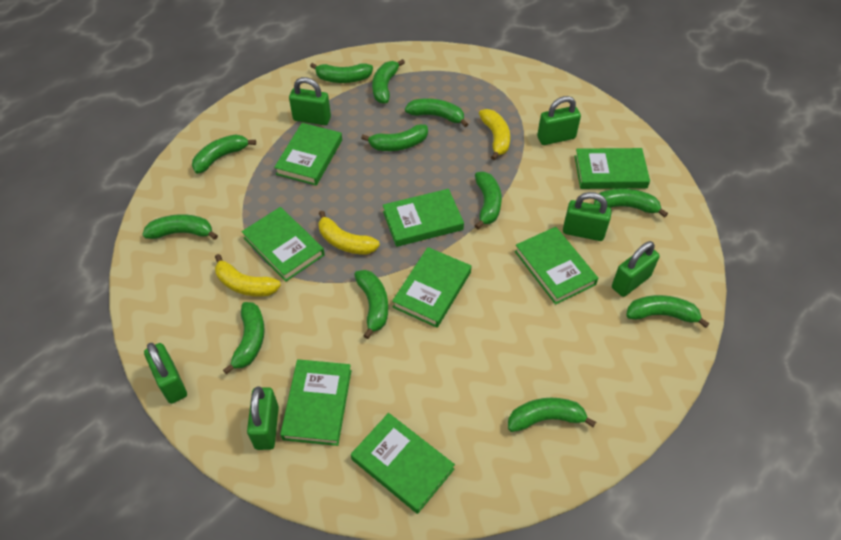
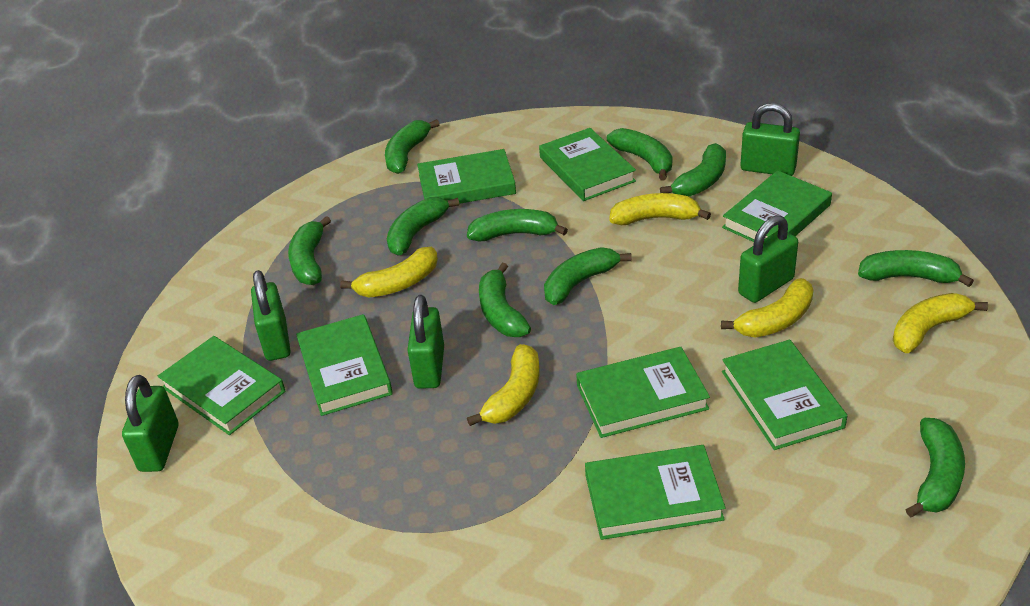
green banana: [142,214,218,240] [192,135,256,174] [223,302,265,375] [310,63,373,83] [354,270,388,339] [361,124,428,151] [372,59,405,104] [405,98,468,127] [475,172,502,229] [508,398,596,432] [594,188,668,218] [626,295,709,328] = 12 -> [288,216,331,285] [385,119,440,174] [387,197,459,255] [467,209,568,242] [479,262,531,337] [544,247,632,305] [607,128,672,180] [660,143,726,196] [858,250,974,287] [906,418,965,517] = 10
green padlock: [144,343,187,404] [247,386,279,450] [289,77,331,125] [537,96,581,145] [563,192,612,241] [612,241,660,297] = 6 -> [122,375,178,472] [251,270,290,361] [407,295,444,389] [738,215,798,303] [740,103,800,176] = 5
yellow banana: [215,254,281,297] [318,211,380,255] [479,109,510,160] = 3 -> [340,247,438,298] [467,344,540,426] [609,193,711,225] [721,278,814,338] [893,293,988,353] = 5

